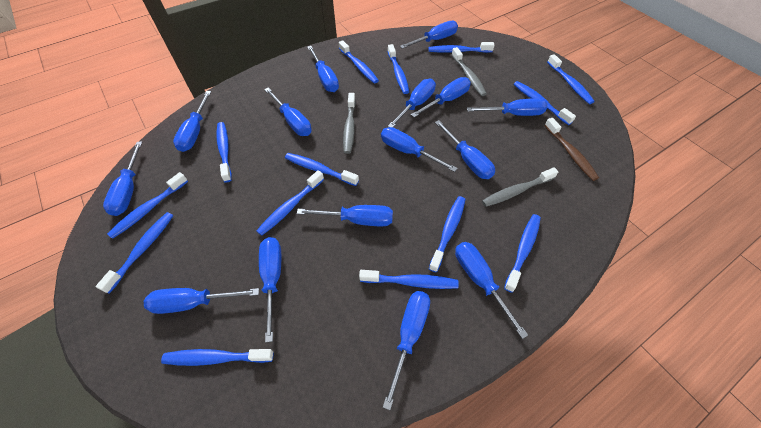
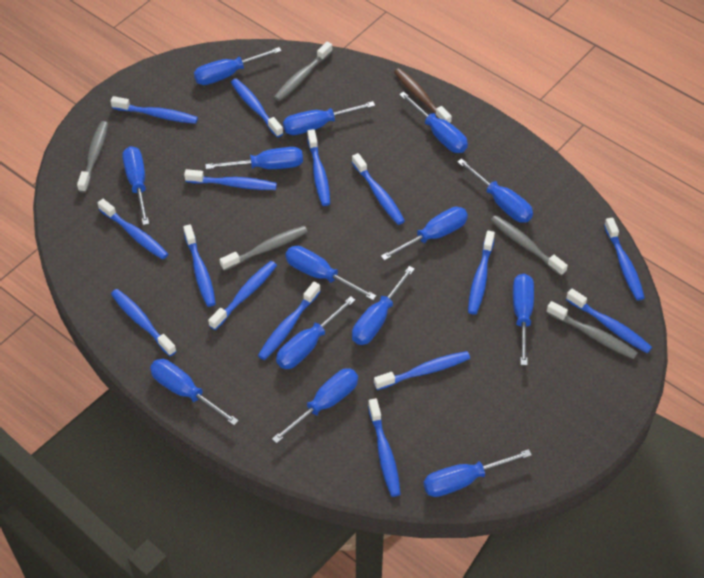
blue screwdriver: [103,142,142,216] [144,288,259,314] [173,91,211,152] [259,237,281,343] [264,88,312,136] [297,205,393,226] [307,46,339,92] [381,127,458,172] [383,291,430,410] [388,79,436,127] [400,21,458,49] [411,77,471,117] [435,120,495,179] [455,242,528,339] [467,98,547,116] = 15 -> [122,146,149,225] [150,359,239,426] [194,47,282,85] [205,147,303,169] [272,369,358,444] [276,296,355,369] [283,101,375,135] [285,246,377,300] [352,266,415,345] [381,207,468,261] [399,92,468,153] [423,449,532,497] [457,159,533,223] [513,274,534,365] = 14
blue toothbrush: [96,212,173,293] [107,172,188,239] [161,349,274,366] [216,122,232,182] [256,170,324,236] [285,153,359,186] [339,40,379,83] [359,270,459,289] [388,44,409,94] [429,42,495,53] [429,196,466,272] [504,214,541,293] [513,81,576,125] [547,54,595,104] = 14 -> [98,199,168,260] [110,96,198,124] [111,289,176,356] [183,225,216,307] [184,169,277,190] [208,261,277,330] [231,79,284,138] [258,282,321,360] [307,129,330,206] [352,153,405,225] [368,398,401,497] [374,351,470,390] [468,231,495,315] [566,289,652,353] [604,218,645,301] = 15
grey toothbrush: [343,93,356,154] [451,47,487,96] [482,167,558,207] = 3 -> [77,121,108,193] [220,226,308,271] [274,42,333,101] [491,215,568,276] [546,301,638,359] = 5

